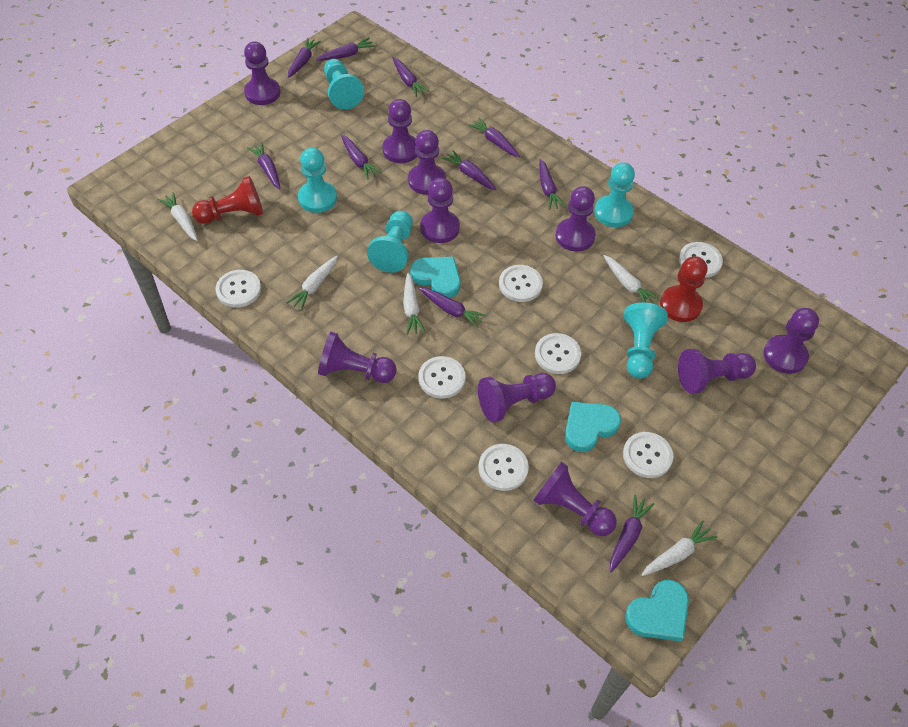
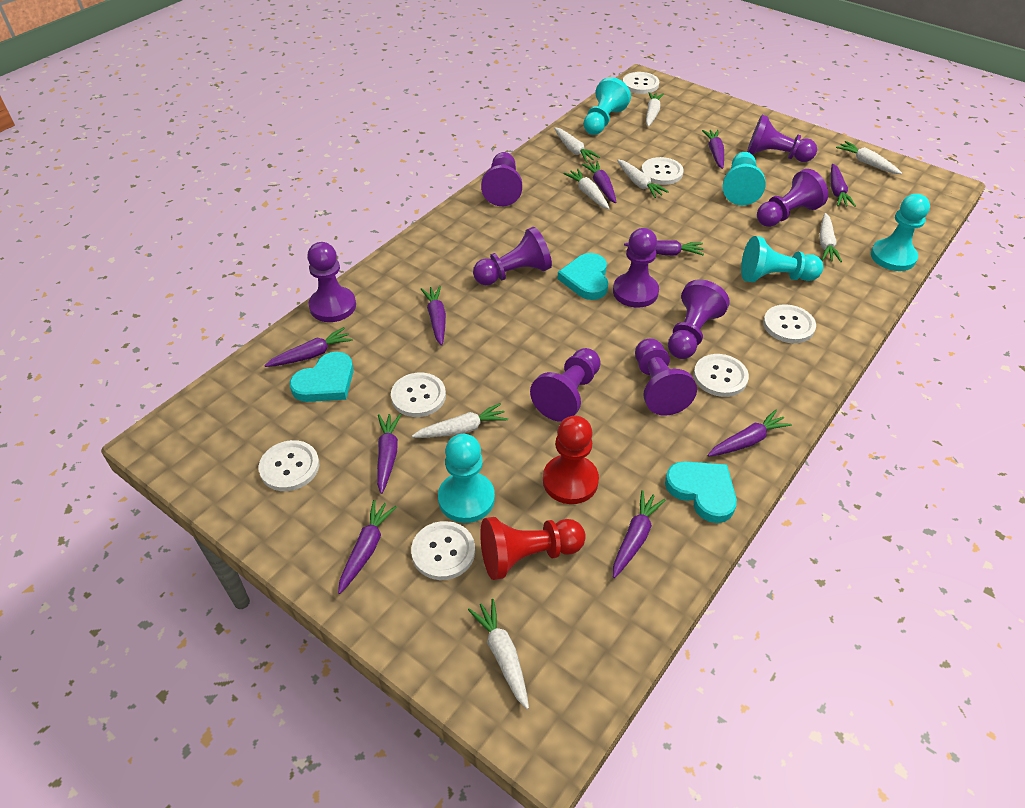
purple pawn: [244,42,280,105] [318,332,397,383] [382,99,417,163] [408,130,446,195] [420,178,460,243] [478,373,556,423] [533,462,617,536] [556,186,596,251] [678,349,756,394] [764,308,819,374] = 10 -> [307,242,356,322] [473,227,552,285] [481,152,522,206] [530,348,601,422] [613,228,659,308] [635,338,697,416] [668,280,730,359] [747,115,817,162] [757,169,828,227] = 9
white carrot: [158,192,198,241] [286,256,338,311] [403,273,425,335] [604,255,660,304] [642,521,717,576] = 5 -> [412,403,508,438] [468,599,529,709] [554,128,600,163] [563,169,610,209] [617,159,669,198] [646,92,664,127] [819,213,842,262] [836,141,902,174] = 8

